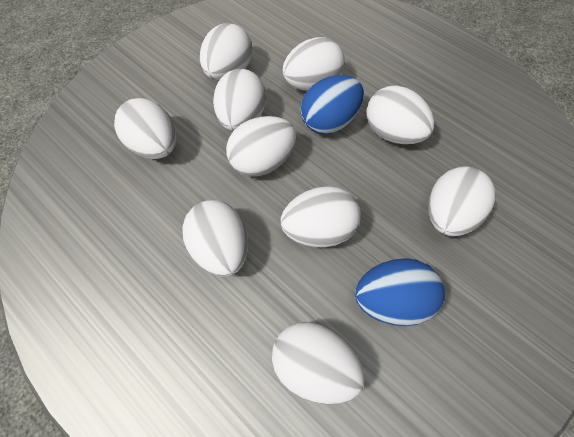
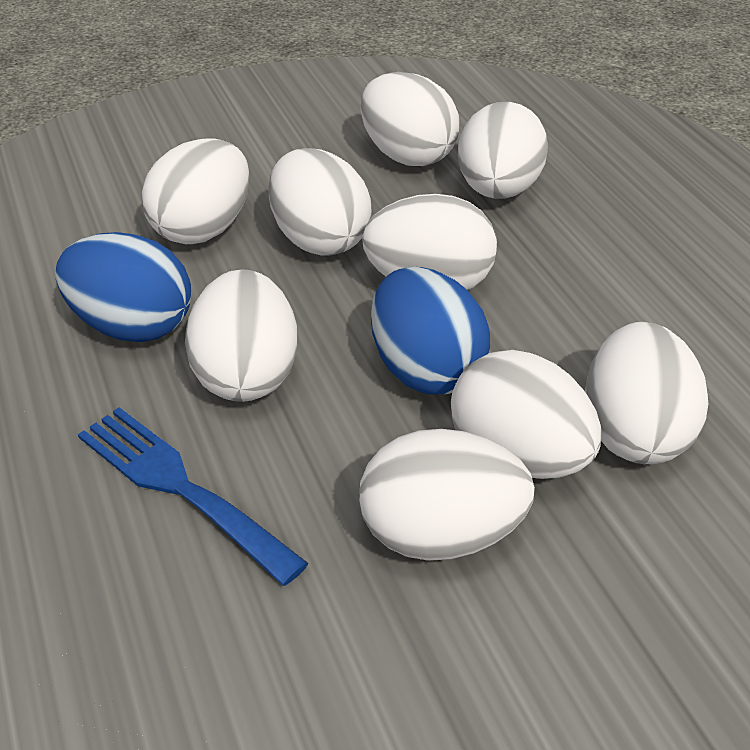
blue fork: none = 0 -> [78,407,309,586] = 1
white egg: [114,98,176,159] [183,200,248,277] [200,23,252,81] [213,69,266,131] [226,116,296,176] [272,322,365,404] [281,186,361,247] [283,37,345,91] [366,85,435,144] [428,166,496,236] = 10 -> [142,139,250,244] [185,269,298,402] [269,148,371,256] [359,429,535,561] [360,72,459,166] [362,194,497,290] [451,350,602,479] [458,102,548,199] [585,322,708,464] = 9

